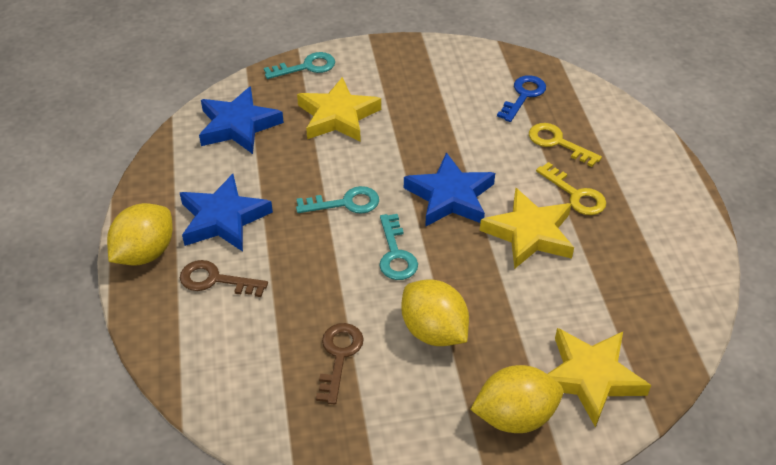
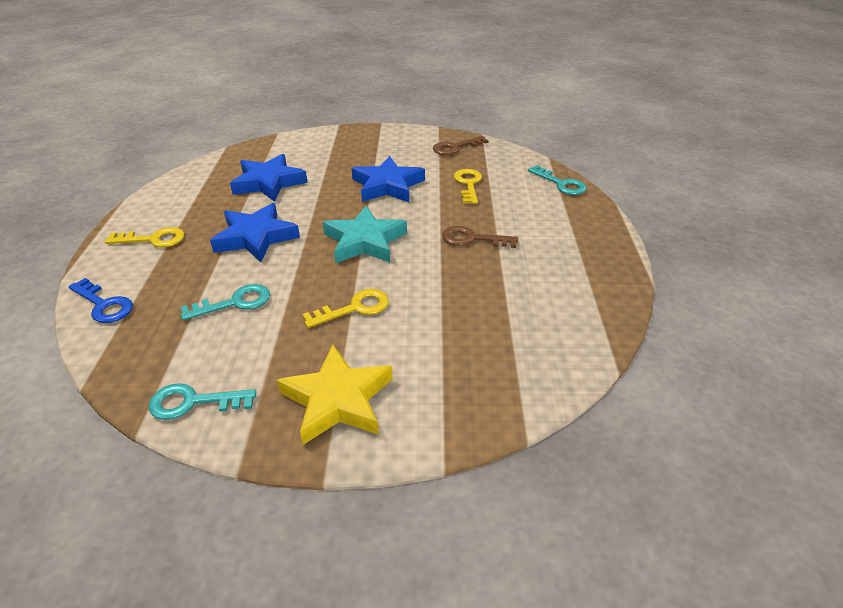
turquoise star: none = 0 -> [323,206,407,263] = 1
yellow key: [529,123,602,167] [536,162,606,215] = 2 -> [105,227,184,247] [302,289,389,328] [454,169,482,204] = 3
yellow lemon: [107,203,173,266] [401,280,469,346] [470,365,563,433] = 3 -> none = 0
yellow star: [297,77,381,142] [480,188,574,269] [548,328,651,427] = 3 -> [277,345,393,445] = 1

